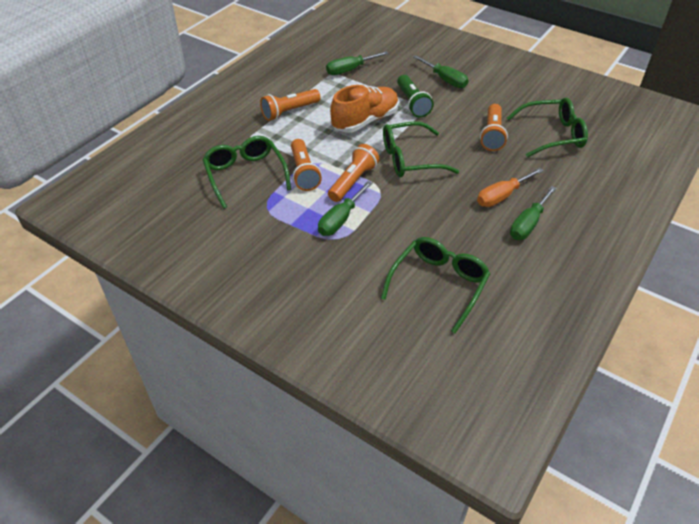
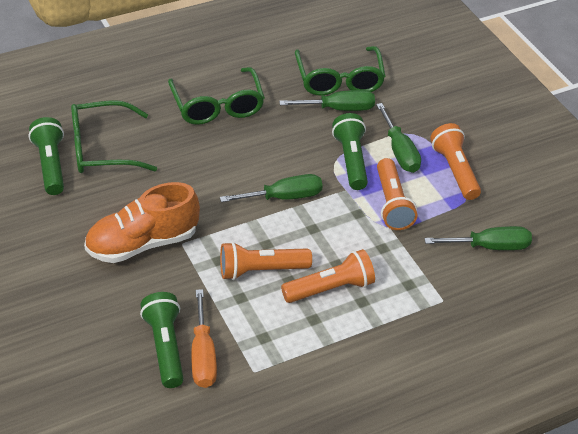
green flashlight: [397,75,434,118] = 1 -> [29,117,64,195] [140,292,184,388] [332,113,368,190] = 3
green glasses: [202,136,291,209] [381,237,490,333] [383,122,460,177] [507,98,588,158] = 4 -> [71,100,157,173] [168,67,265,125] [295,46,385,96] = 3

